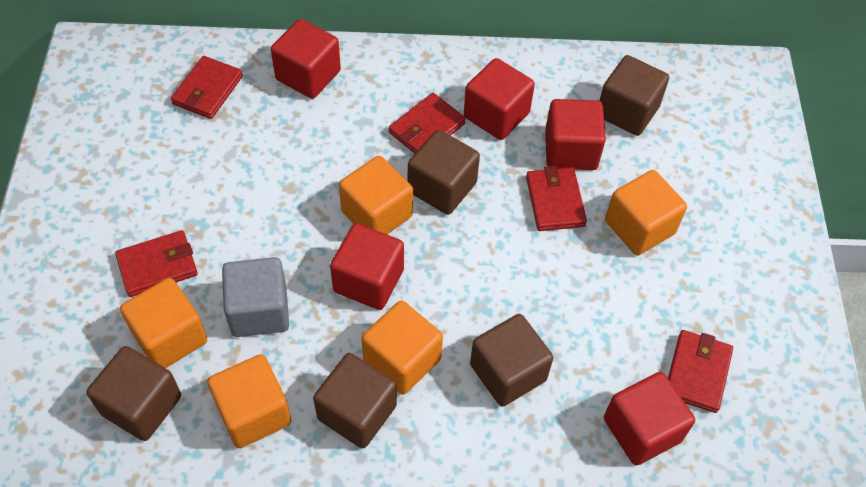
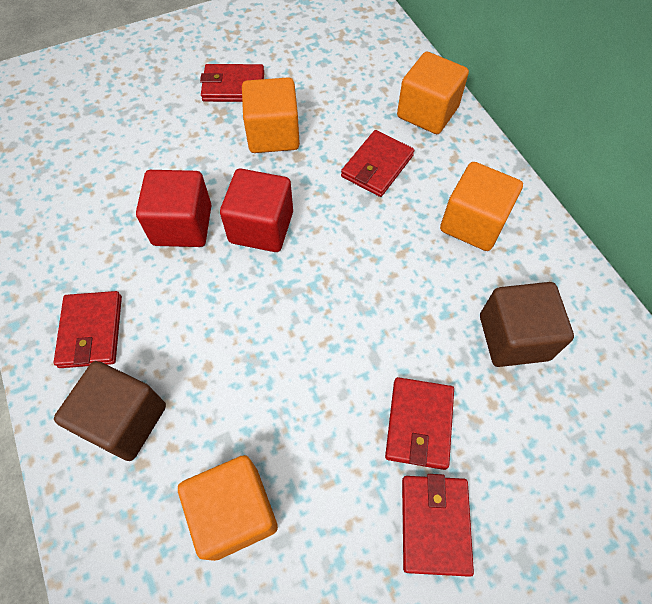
brown cube: [86,346,181,441] [313,353,397,448] [408,130,480,215] [470,314,553,407] [599,55,669,136] = 5 -> [54,361,166,461] [480,282,574,367] = 2
grey cube: [222,257,289,337] = 1 -> none = 0
orange cube: [120,278,207,368] [207,354,291,448] [339,156,413,234] [361,300,443,395] [605,170,687,256] = 5 -> [178,455,278,561] [242,77,300,153] [397,52,469,134] [440,162,523,251] = 4
red cube: [271,19,341,99] [330,223,404,310] [464,58,535,140] [545,99,606,170] [604,372,695,466] = 5 -> [136,170,211,247] [220,168,293,252] = 2

